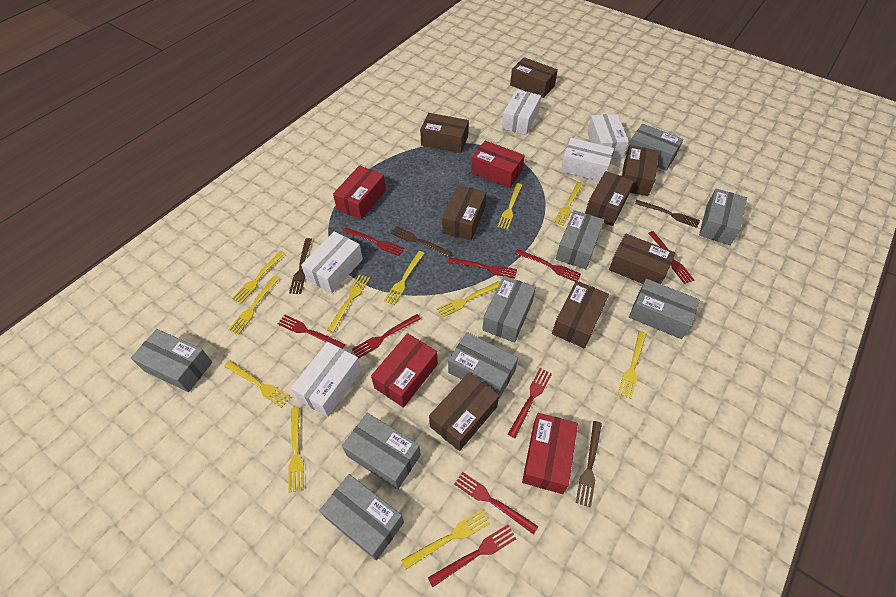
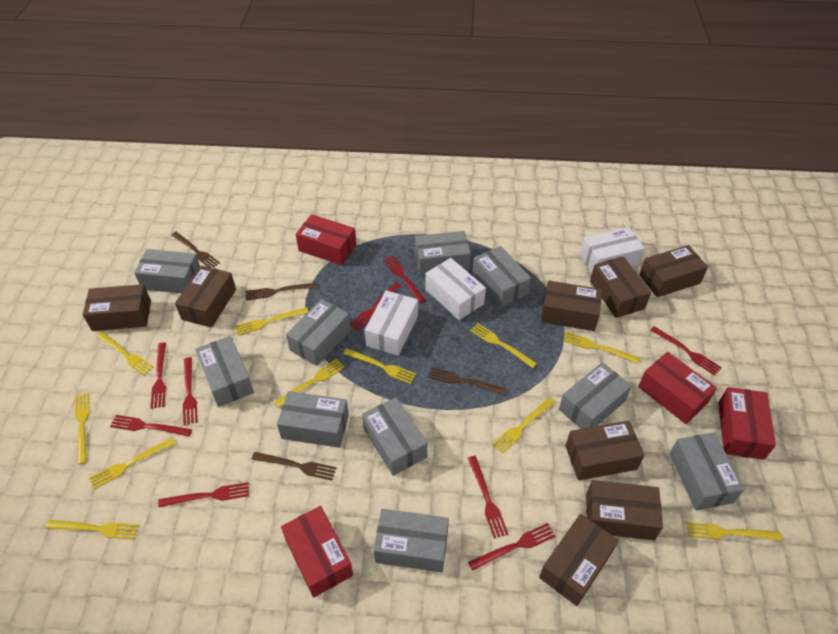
grey box: [131,329,212,392] [319,474,404,561] [342,413,421,489] [448,332,518,399] [482,276,536,342] [556,210,604,269] [626,124,683,171] [629,279,700,339] [699,188,747,245] = 9 -> [134,249,200,293] [195,336,254,407] [277,391,349,448] [286,299,351,366] [362,397,427,476] [373,509,449,572] [415,231,471,276] [472,246,531,307] [559,362,632,429] [669,432,745,510] = 10
white box: [291,342,362,417] [301,231,363,293] [502,89,541,135] [560,138,614,181] [587,114,629,159] = 5 -> [365,290,418,356] [425,258,486,320] [580,227,645,273] = 3

